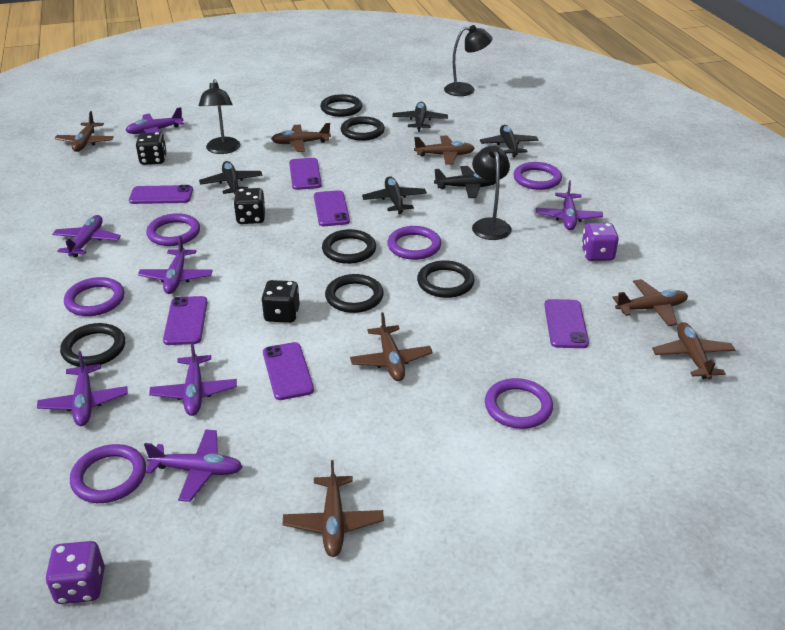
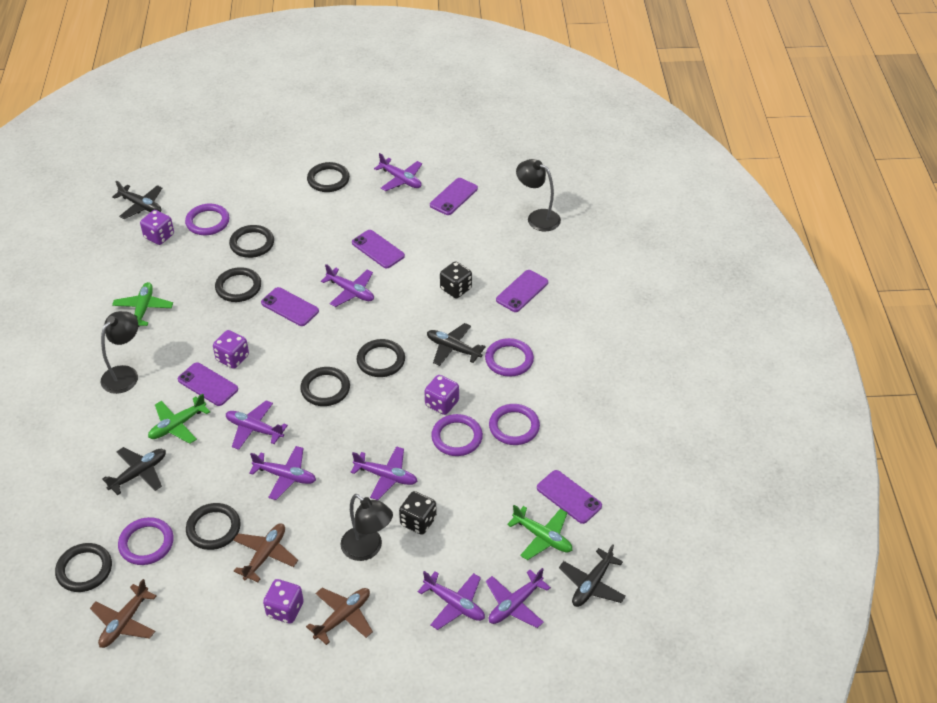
black dice: [136,132,167,165] [234,188,265,224] [261,280,300,323] = 3 -> [399,491,437,535] [440,261,472,298] = 2
black plane: [199,161,263,195] [362,176,427,214] [392,102,448,132] [434,166,496,198] [480,125,538,157] = 5 -> [102,447,166,495] [112,181,162,219] [427,323,486,366] [559,544,626,607] = 4
black ring: [60,323,125,367] [320,94,362,117] [322,229,376,264] [325,274,384,313] [341,116,385,141] [417,260,475,298] = 6 -> [55,543,112,592] [186,503,241,550] [215,267,261,302] [229,225,274,258] [300,367,350,406] [307,162,350,192] [357,339,405,377] = 7
brown plane: [54,111,114,152] [271,123,331,152] [283,460,384,557] [350,312,433,381] [414,136,475,165] [612,279,688,326] [652,322,735,380] = 7 -> [90,579,157,648] [233,524,298,582] [306,588,373,645] = 3
green plane: none = 0 -> [112,282,173,327] [148,394,210,444] [507,505,572,560] = 3
purple dice: [45,541,105,604] [581,223,619,261] = 2 -> [140,210,174,245] [213,330,249,369] [263,579,304,624] [424,375,459,415] = 4
purple ring: [64,277,125,316] [70,444,146,503] [146,213,200,246] [387,226,441,260] [485,378,553,429] [513,162,562,190] = 6 -> [118,517,174,565] [185,204,230,235] [431,414,483,456] [485,338,534,377] [489,404,540,445] = 5

